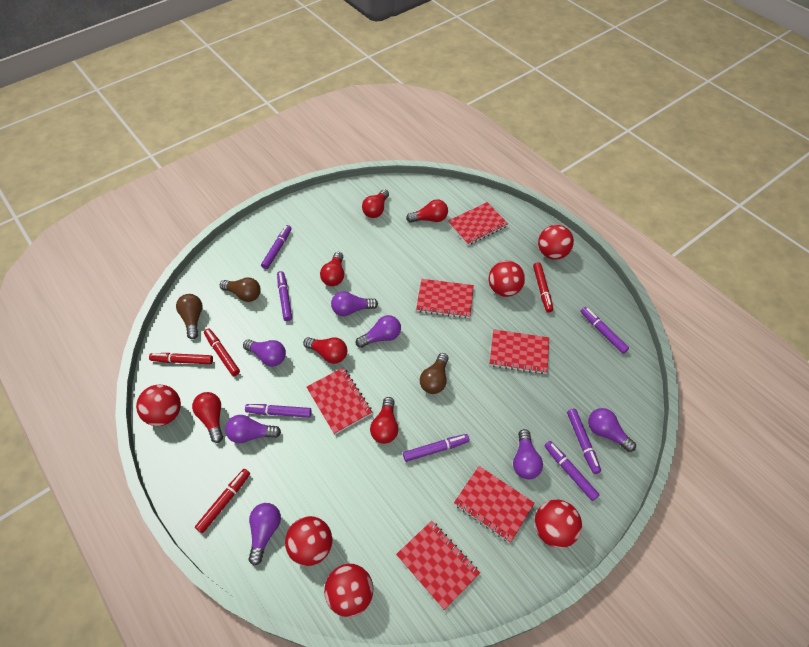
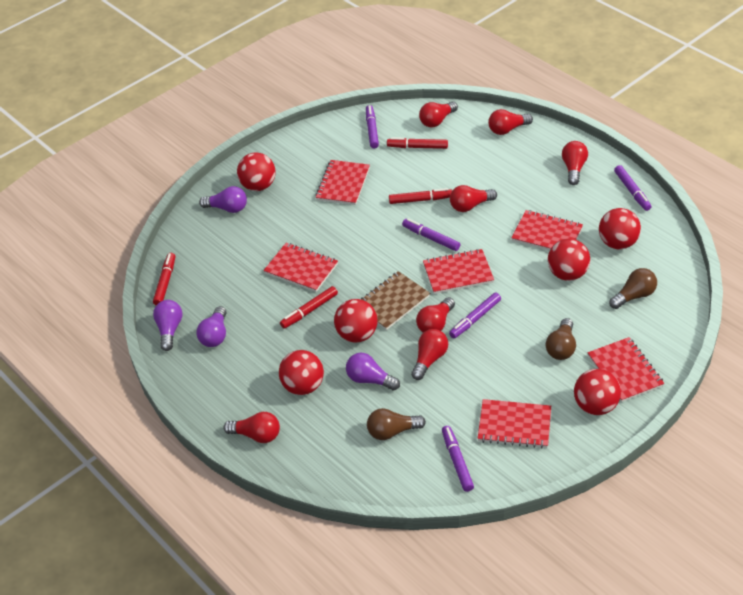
brown notebook: none = 0 -> [361,271,430,330] = 1
purple light bulb: [225,415,281,443] [243,339,286,366] [248,503,281,566] [331,291,378,316] [356,315,401,348] [513,429,543,479] [588,408,636,452] = 7 -> [153,300,182,351] [196,306,227,347] [199,186,247,213] [346,353,400,390] = 4
purple marker: [245,404,312,418] [261,225,292,269] [277,271,292,321] [403,434,470,462] [544,441,599,501] [567,409,601,474] [580,307,629,354] = 7 -> [366,105,379,149] [402,219,460,251] [442,426,474,492] [449,293,501,338] [614,165,651,211] = 5
red light bulb: [192,392,223,443] [303,337,347,364] [320,252,344,286] [362,189,389,218] [370,397,399,444] [406,199,448,223] = 6 -> [223,412,280,443] [411,329,448,380] [416,297,455,333] [419,101,458,128] [450,185,497,212] [488,109,533,135] [562,141,588,185] = 7

